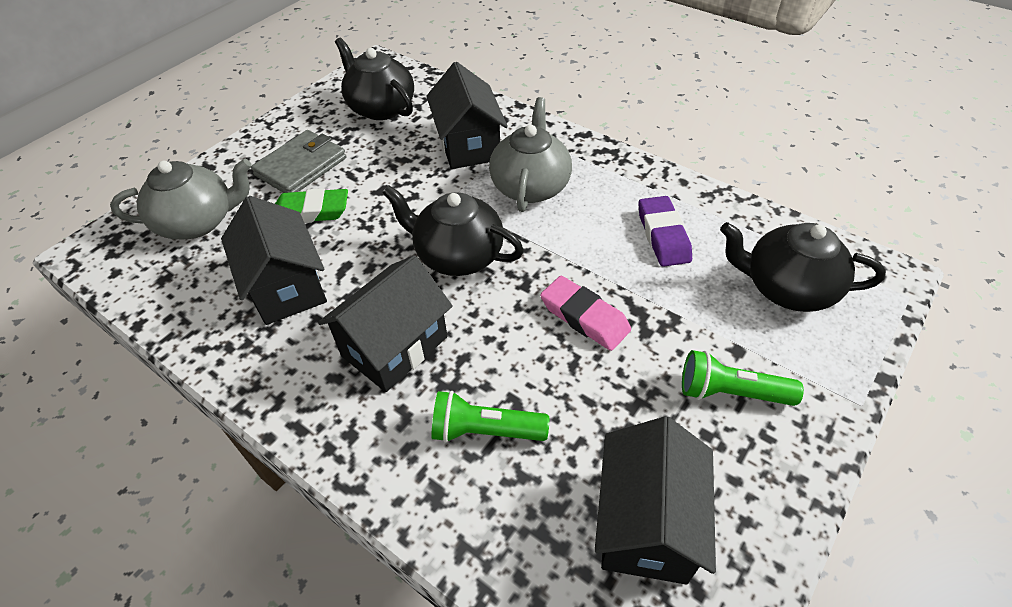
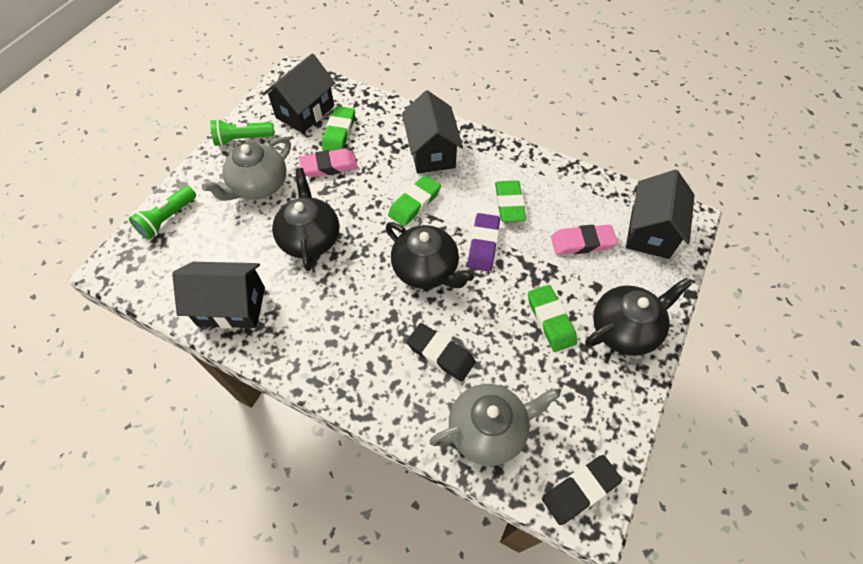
black eraser: none = 0 -> [406,323,476,382] [542,455,622,525] = 2
green eraser: [275,188,348,223] = 1 -> [322,106,355,151] [388,175,441,226] [495,180,526,222] [528,285,577,352] = 4
grey wallet: [251,130,346,193] = 1 -> none = 0
pink eraser: [540,276,631,351] = 1 -> [299,149,358,177] [551,225,617,255] = 2

